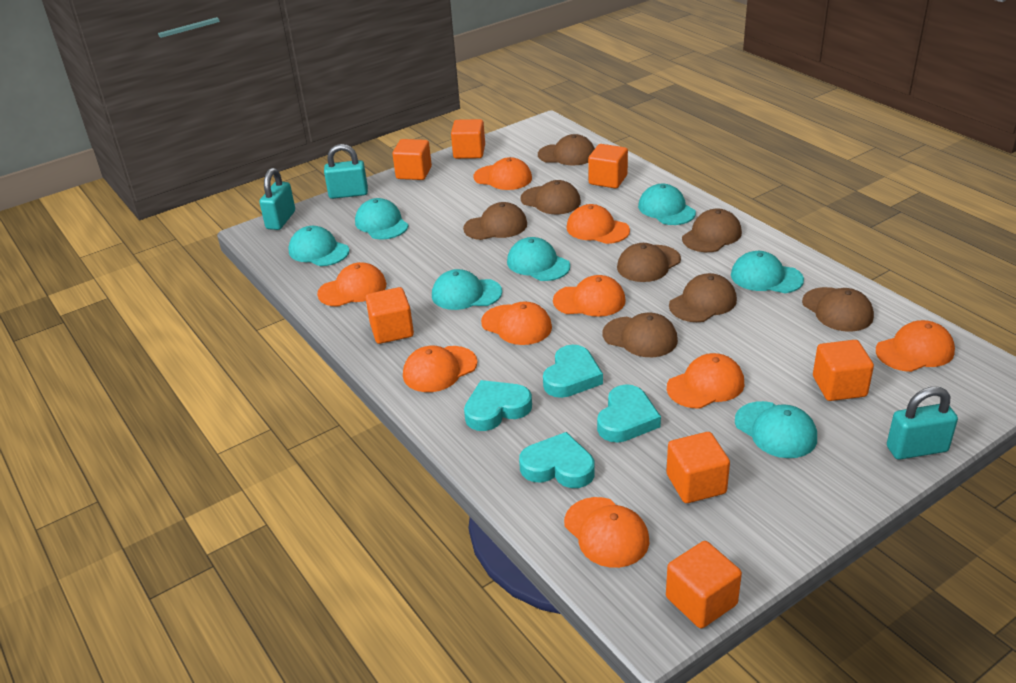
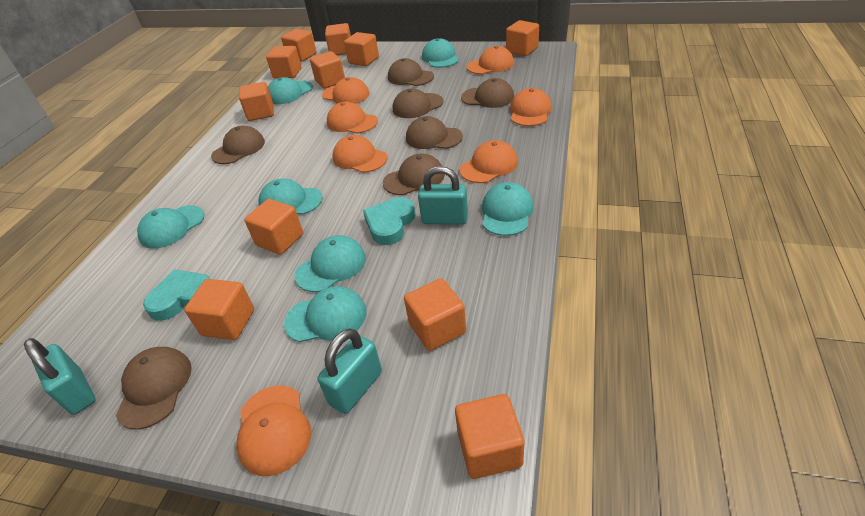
brown cap: [463,202,527,240] [520,180,581,214] [538,134,595,165] [603,313,678,357] [617,243,681,282] [669,273,737,322] [682,208,742,252] [802,287,874,332] = 8 -> [116,347,192,430] [211,126,265,164] [383,153,445,195] [388,58,434,86] [393,88,444,118] [406,116,463,149] [461,78,514,108] = 7
orange cap: [317,262,386,307] [403,346,477,392] [474,157,532,190] [481,302,552,345] [553,275,626,317] [564,497,649,568] [567,204,630,244] [667,353,744,409] [876,320,955,372] = 9 -> [236,385,311,476] [322,77,370,104] [327,102,378,134] [332,135,388,173] [459,140,518,183] [467,46,514,74] [510,88,552,126] = 7
orange cube: [366,287,414,344] [392,139,432,180] [451,119,485,159] [588,144,628,188] [666,432,730,503] [666,541,742,628] [813,340,874,401] = 7 -> [184,279,254,340] [239,82,274,121] [244,199,303,255] [266,46,301,79] [281,29,317,62] [310,51,345,89] [325,23,351,55] [344,32,379,66] [404,278,466,351] [455,394,524,479] [506,20,539,56] = 11
turquoise heart: [464,380,532,431] [519,432,595,488] [543,344,603,398] [597,384,661,442] = 4 -> [143,269,211,321] [363,197,416,245] = 2

